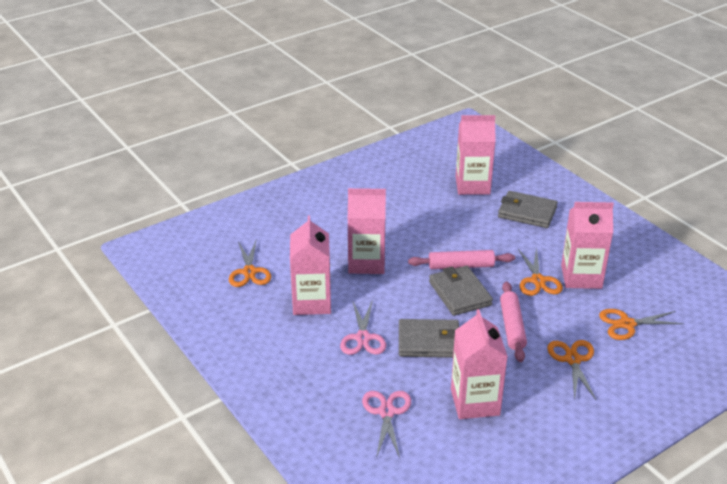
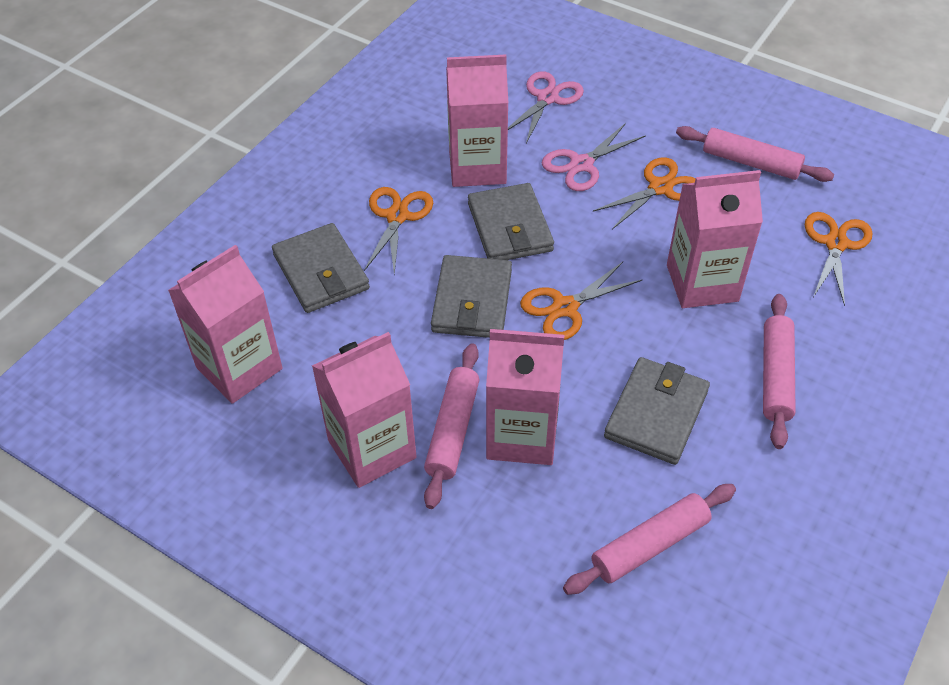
grey wallet: [399,319,459,358] [429,266,493,316] [498,191,558,228] = 3 -> [272,223,370,313] [431,255,512,338] [468,183,554,260] [604,357,710,465] = 4
pink rolling pin: [408,250,515,269] [500,281,527,362] = 2 -> [424,343,479,509] [563,484,736,595] [676,126,834,182] [763,294,796,449] = 4

